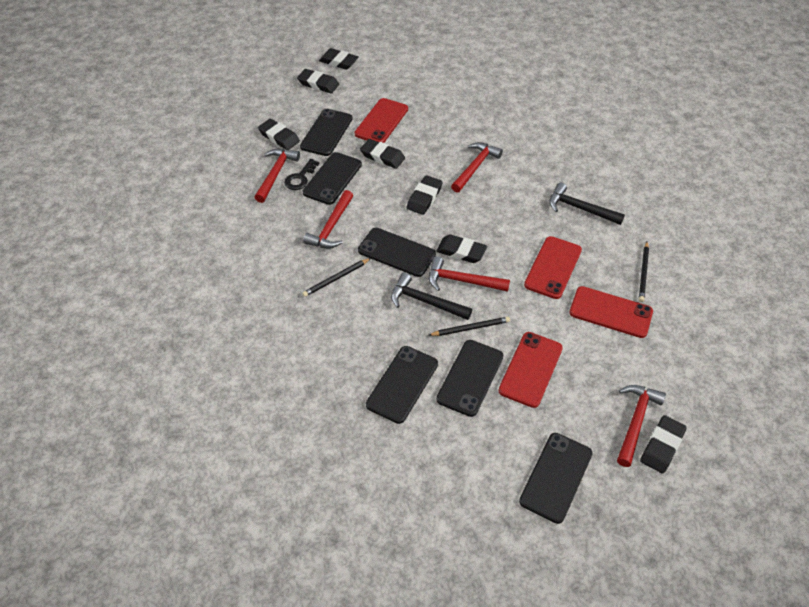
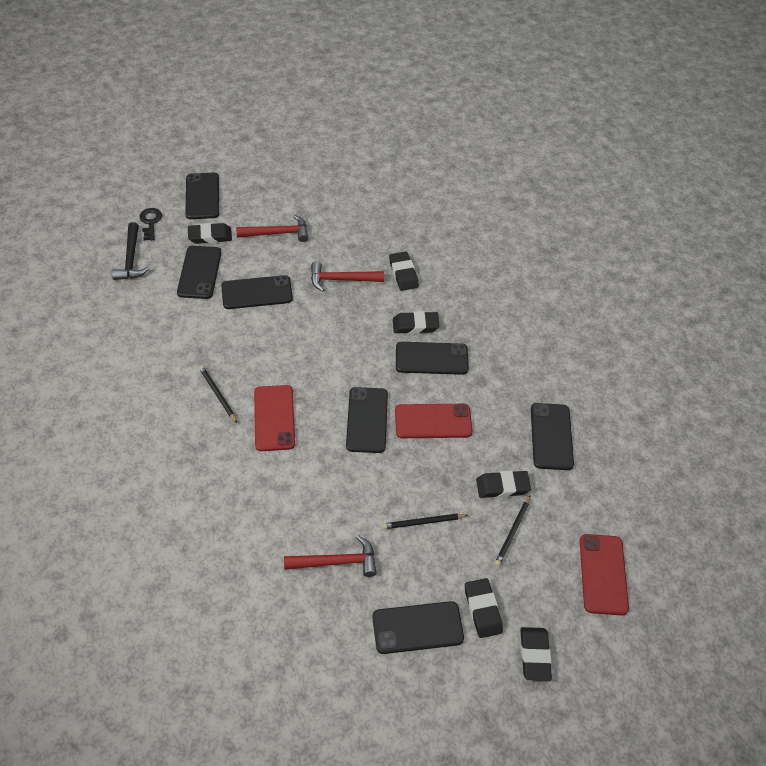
black eraser: [258,119,300,150] [297,69,339,93] [319,48,358,70] [360,139,405,169] [406,175,443,215] [436,234,487,263] [640,415,687,474] = 7 -> [188,223,232,244] [389,251,419,291] [393,311,440,334] [465,578,503,638] [476,471,531,498] [521,627,552,681] = 6
black hammer: [391,273,472,320] [549,183,625,225] = 2 -> [112,222,149,280] = 1
black phone: [300,109,353,156] [303,152,362,205] [358,228,436,277] [366,346,438,424] [436,340,503,417] [519,433,593,524] = 6 -> [177,246,222,299] [185,173,219,219] [221,275,293,309] [346,387,388,453] [372,601,464,654] [396,342,469,375] [531,403,574,470] = 7
red hammer: [254,149,300,203] [303,190,353,249] [429,256,510,292] [451,142,503,193] [617,385,666,467] = 5 -> [236,215,308,242] [284,535,377,577] [311,262,384,292] = 3
red phone: [354,98,408,143] [499,332,563,408] [524,236,582,299] [569,286,653,338] = 4 -> [254,385,295,451] [395,404,473,438] [580,534,629,615] = 3

